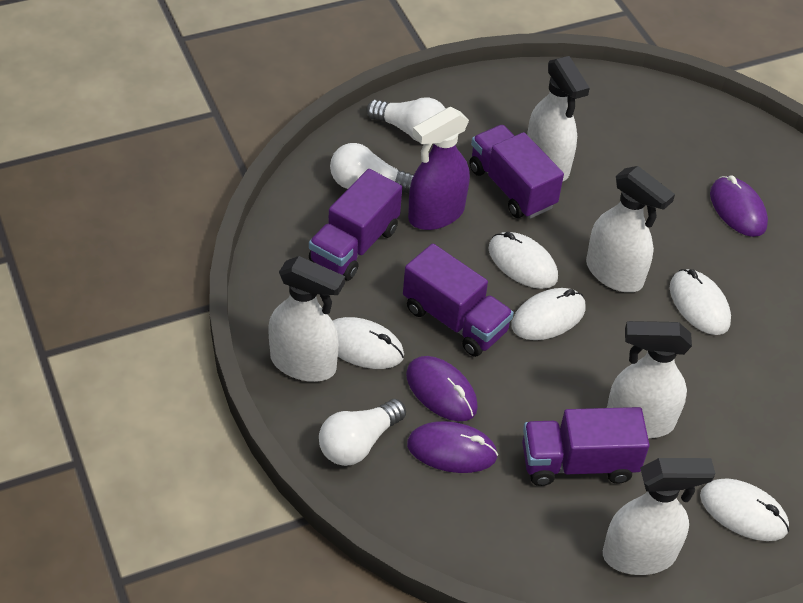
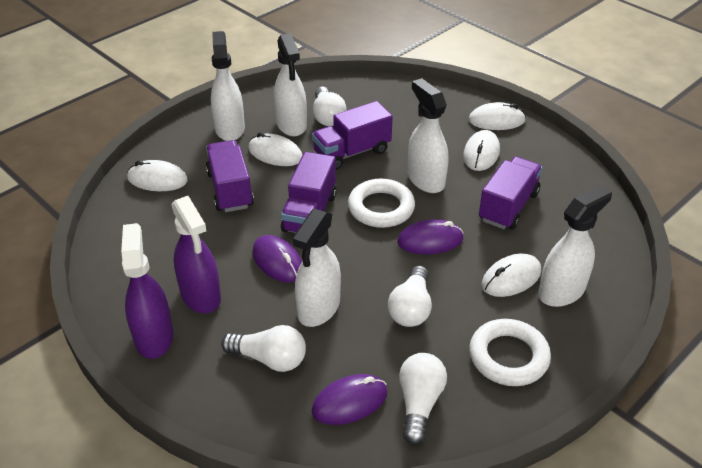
purple spray bottle: [408,107,470,230] = 1 -> [121,223,173,359] [172,196,221,313] = 2
white light bulb: [319,399,406,466] [330,143,414,194] [366,97,446,142] = 3 -> [221,325,306,372] [313,87,347,126] [388,265,432,327] [399,353,447,445] = 4
white ring: none = 0 -> [348,179,415,228] [469,319,551,386] = 2

